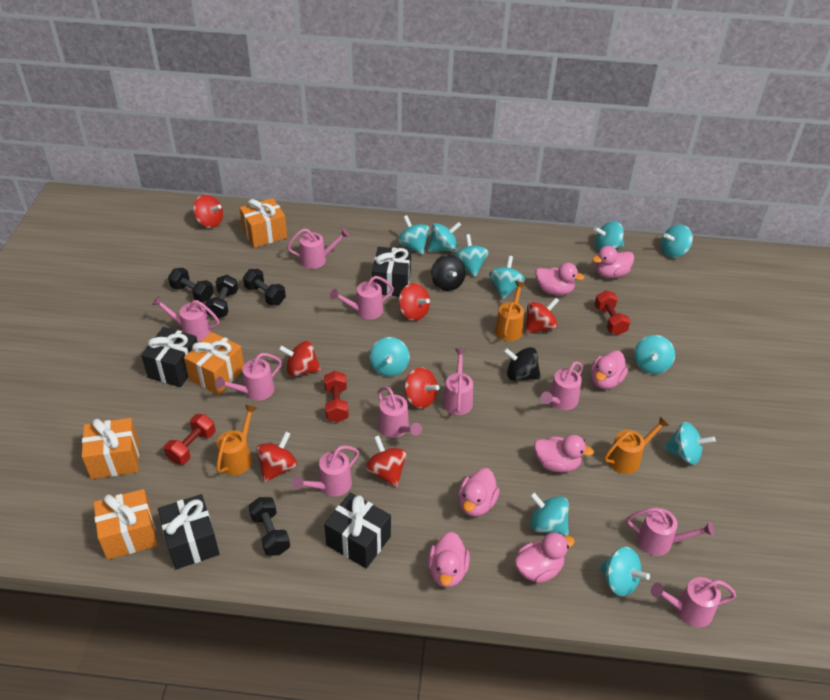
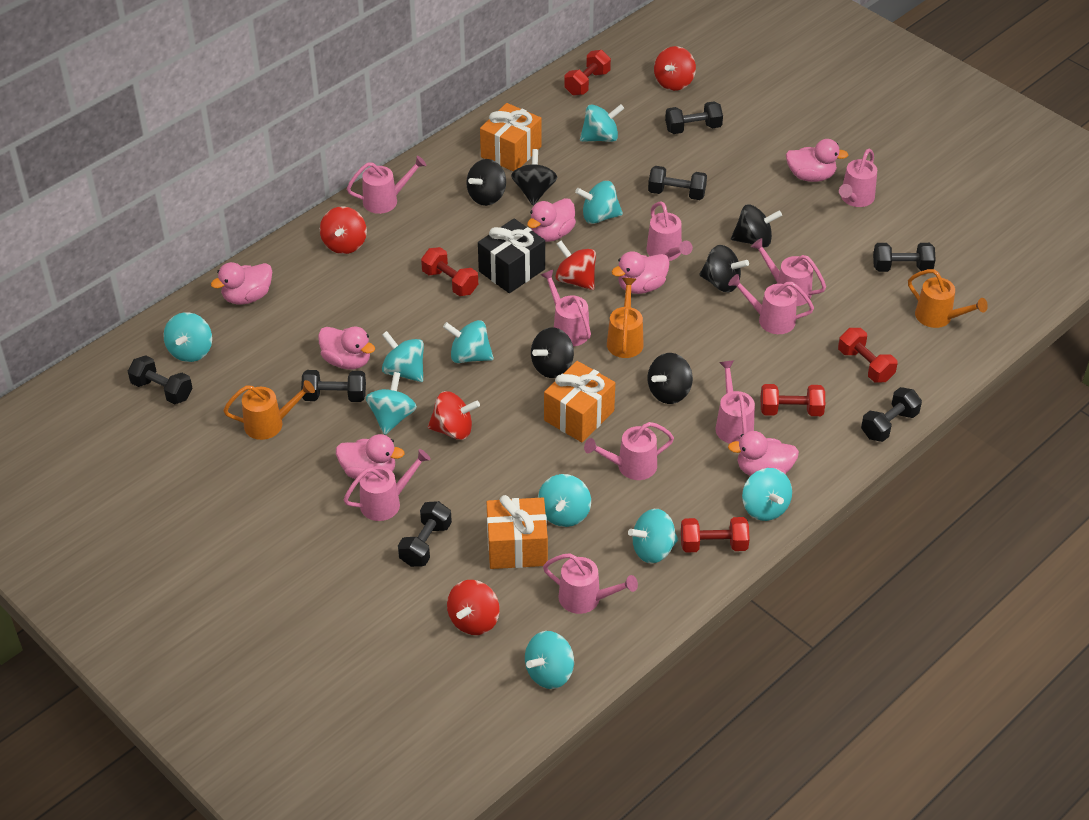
black dumbbell: [168,268,214,302] [205,275,238,318] [243,269,286,306] [248,497,290,556] = 4 -> [128,355,193,404] [301,370,366,402] [398,501,452,567] [648,166,707,200] [665,101,723,134] [861,387,922,442] [873,243,935,272] = 7
black gift: [141,327,198,387] [158,494,220,569] [324,493,391,569] [372,247,411,297] = 4 -> [478,218,545,293] = 1
black spinning top: [431,255,466,291] [503,347,541,381] = 2 -> [466,159,506,206] [511,149,557,205] [531,327,574,378] [648,353,693,404] [699,245,749,293] [731,204,782,248] = 6
orange gift: [82,418,139,479] [93,489,158,560] [184,332,244,395] [240,198,287,248] = 4 -> [480,103,542,171] [487,495,548,569] [544,361,615,442] = 3
red dumbbell: [164,414,215,464] [324,371,349,422] [594,290,631,335] = 3 -> [421,247,478,296] [564,50,611,96] [681,517,750,552] [761,384,825,416] [838,328,898,383] = 5
red spinning top: [193,195,223,228] [256,431,297,482] [278,341,321,377] [366,435,407,487] [399,283,430,321] [404,367,440,409] [525,297,559,334] = 7 -> [320,206,367,254] [428,391,480,440] [447,580,500,635] [555,241,596,290] [654,46,696,91] = 5
turquoise spinning top: [370,337,410,377] [398,215,430,255] [428,222,461,252] [454,234,489,277] [489,256,525,299] [529,492,569,536] [594,221,624,250] [599,547,650,596] [634,335,675,374] [661,224,693,258] [663,422,716,465] = 11 -> [163,312,212,362] [366,372,417,435] [382,331,424,382] [443,320,494,363] [525,631,574,689] [538,474,591,527] [575,181,623,224] [580,104,624,142] [628,509,678,563] [742,468,792,521] = 10

